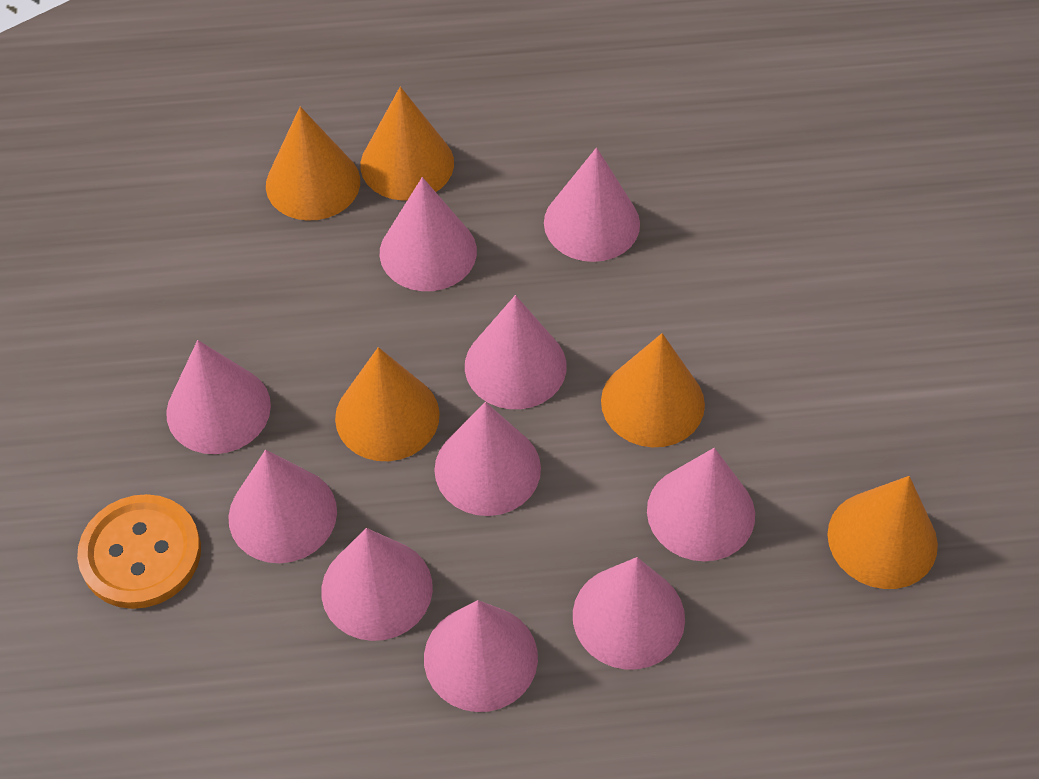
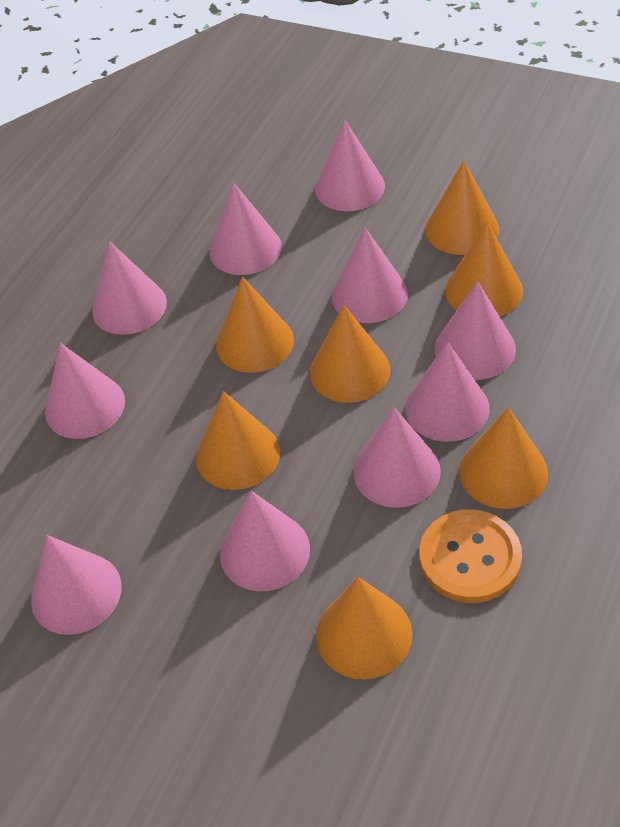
orange cone: [266,107,360,221] [335,347,440,461] [360,87,454,201] [601,333,705,447] [827,476,938,589] = 5 -> [196,391,280,490] [216,277,294,373] [310,305,391,403] [316,577,413,679] [425,160,499,255] [445,222,523,316] [459,407,548,509] = 7

